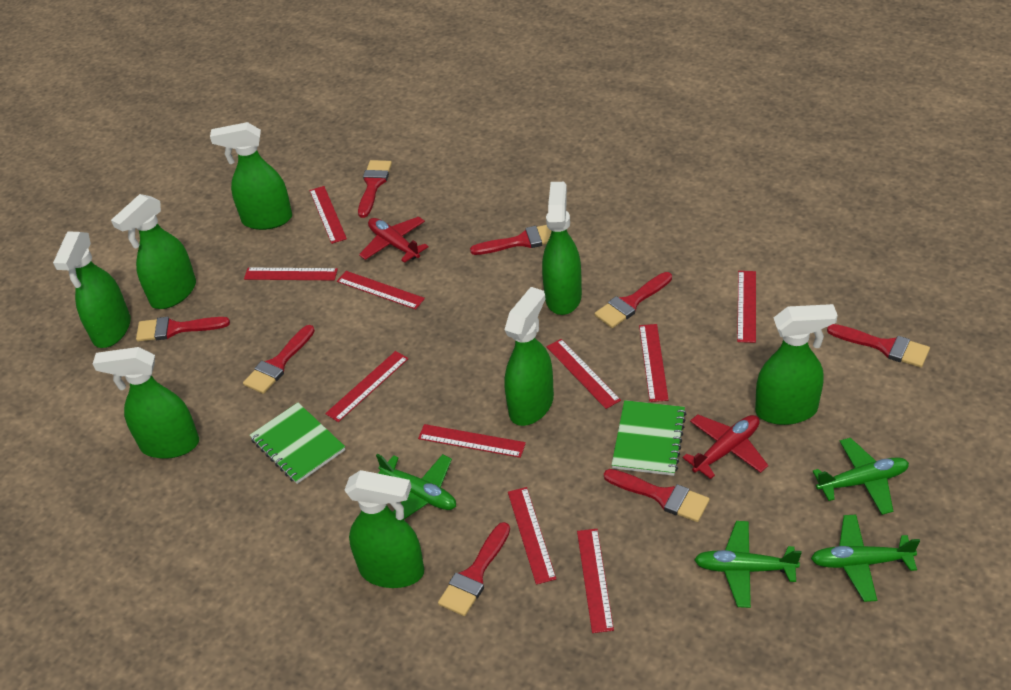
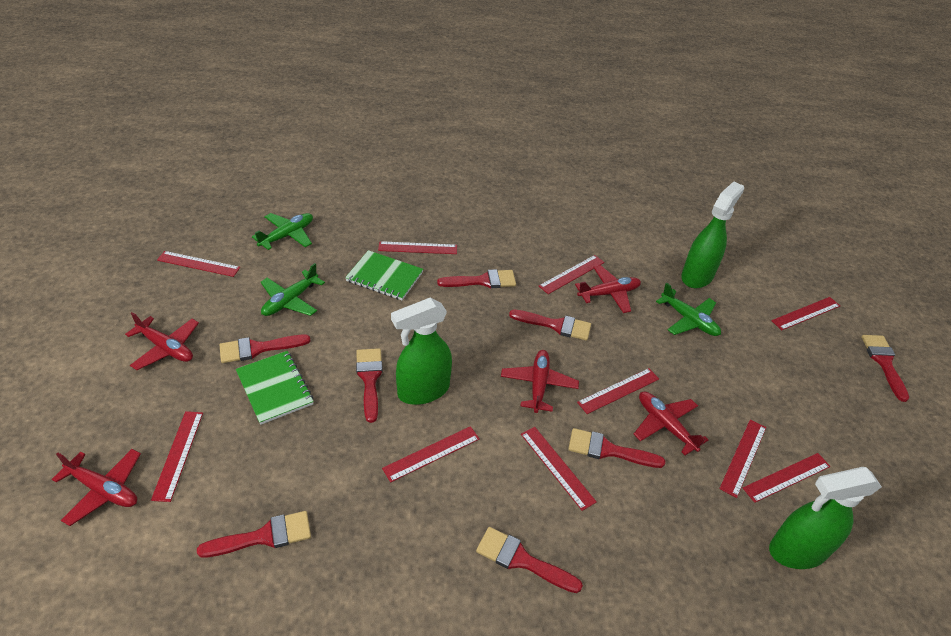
green plane: [376,454,456,520] [694,521,802,608] [811,515,920,602] [812,438,909,515] = 4 -> [252,213,313,250] [261,263,325,316] [656,282,721,336] = 3
green spray bottle: [53,231,131,348] [93,347,199,459] [111,194,196,309] [210,122,292,230] [344,470,424,588] [504,287,554,426] [542,182,582,315] [755,304,838,425] = 8 -> [391,298,452,405] [681,181,744,288] [769,467,882,569] = 3
red plane: [359,217,429,263] [683,414,768,479] = 2 -> [52,449,141,526] [125,312,199,370] [501,350,579,413] [575,265,641,313] [634,392,708,455] = 5

